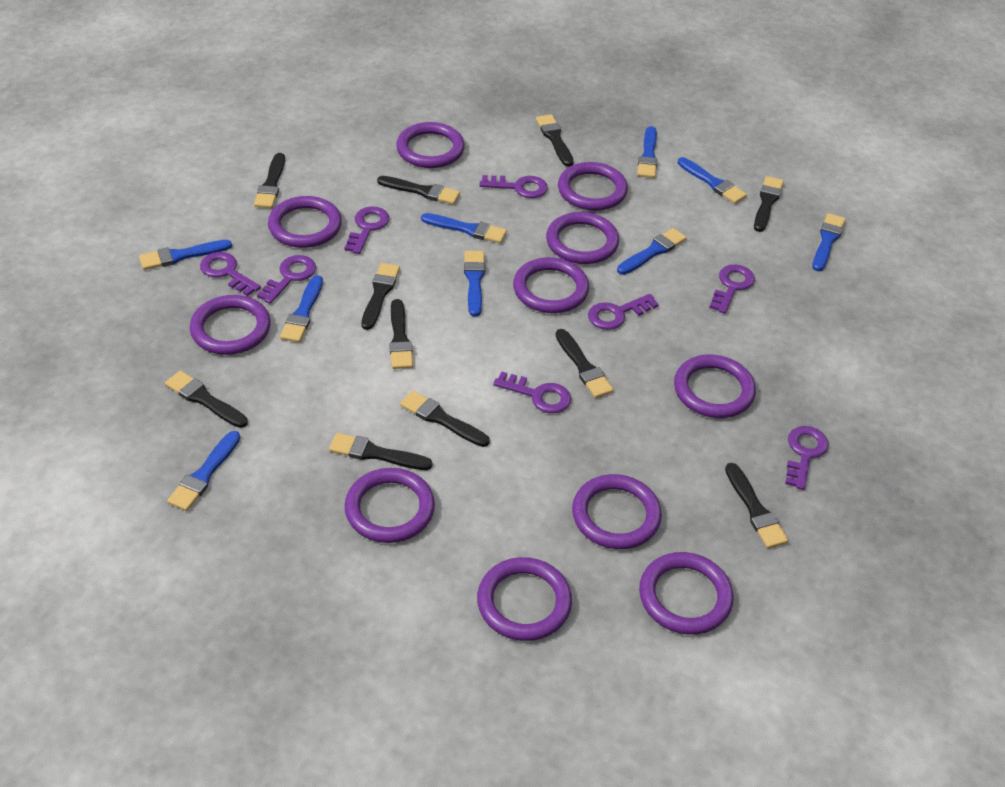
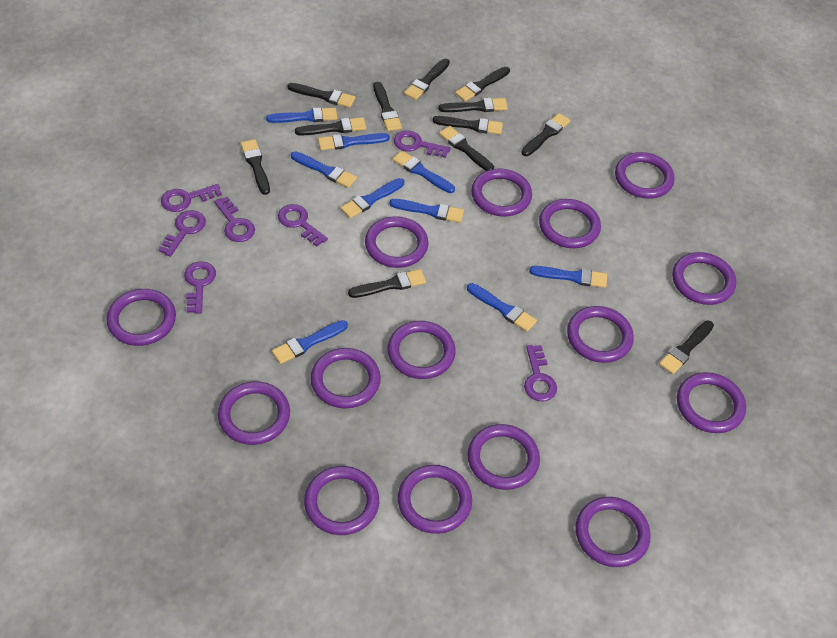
black brush: [165,371,248,428] [254,153,285,208] [329,433,433,470] [362,263,400,330] [377,176,460,205] [389,299,413,369] [400,391,490,447] [536,114,574,167] [556,329,614,398] [725,463,788,548] [754,176,784,232] = 11 -> [240,139,270,195] [288,83,355,108] [295,117,366,136] [348,269,426,298] [374,82,402,131] [404,59,450,100] [432,116,503,135] [438,98,508,112] [439,126,494,171] [455,67,510,101] [521,113,570,156] [659,320,714,374] = 12
purple key: [200,252,261,296] [257,255,316,304] [344,207,389,254] [480,175,548,198] [493,371,571,413] [588,294,659,330] [709,264,755,314] [785,426,829,490] = 8 -> [158,210,206,257] [161,184,222,212] [184,261,216,314] [214,197,255,242] [278,204,328,247] [394,130,450,158] [524,345,557,401] = 7
purple ring: [190,295,271,355] [268,196,342,248] [345,468,435,543] [396,122,465,168] [477,557,572,641] [513,257,589,313] [546,212,619,264] [558,162,628,211] [572,474,662,549] [639,552,734,635] [674,355,756,418] = 11 -> [107,289,176,346] [218,381,290,445] [304,466,379,535] [311,348,381,409] [365,216,429,268] [387,321,456,379] [398,465,472,534] [468,424,540,490] [471,169,532,216] [539,199,601,248] [567,306,634,363] [575,497,651,567] [615,152,675,199] [672,252,736,305] [677,372,746,433] = 15

